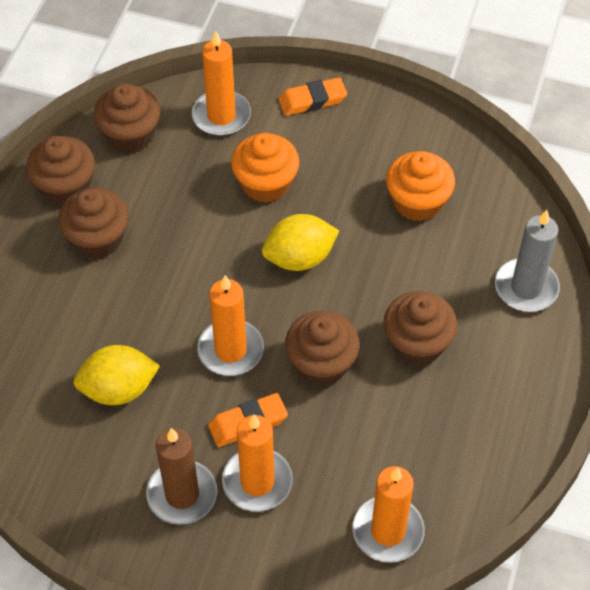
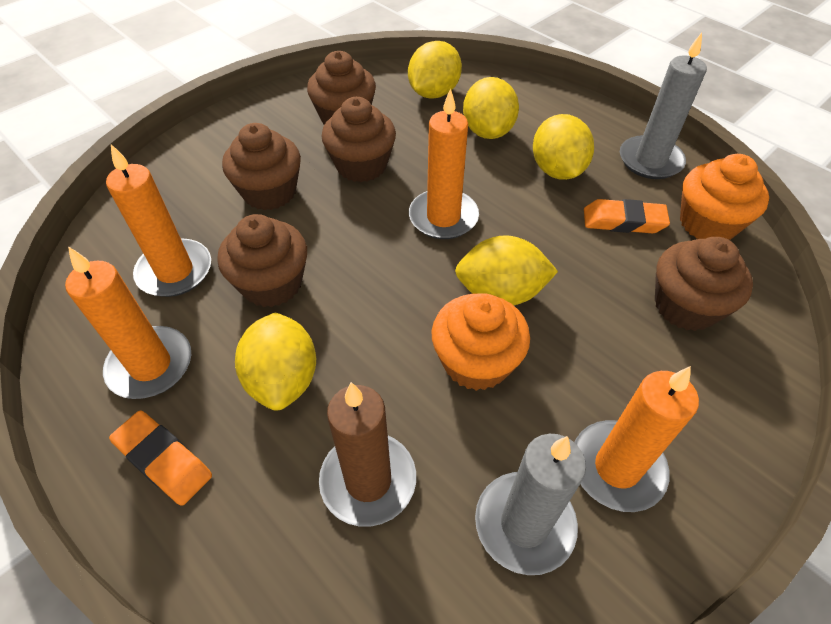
grey candle: [495,210,560,312] = 1 -> [475,434,586,575] [620,32,707,179] = 2
yellow lemon: [74,345,160,405] [262,214,339,271] = 2 -> [235,313,316,411] [408,41,462,99] [455,235,558,305] [463,77,519,139] [533,114,594,180] = 5

